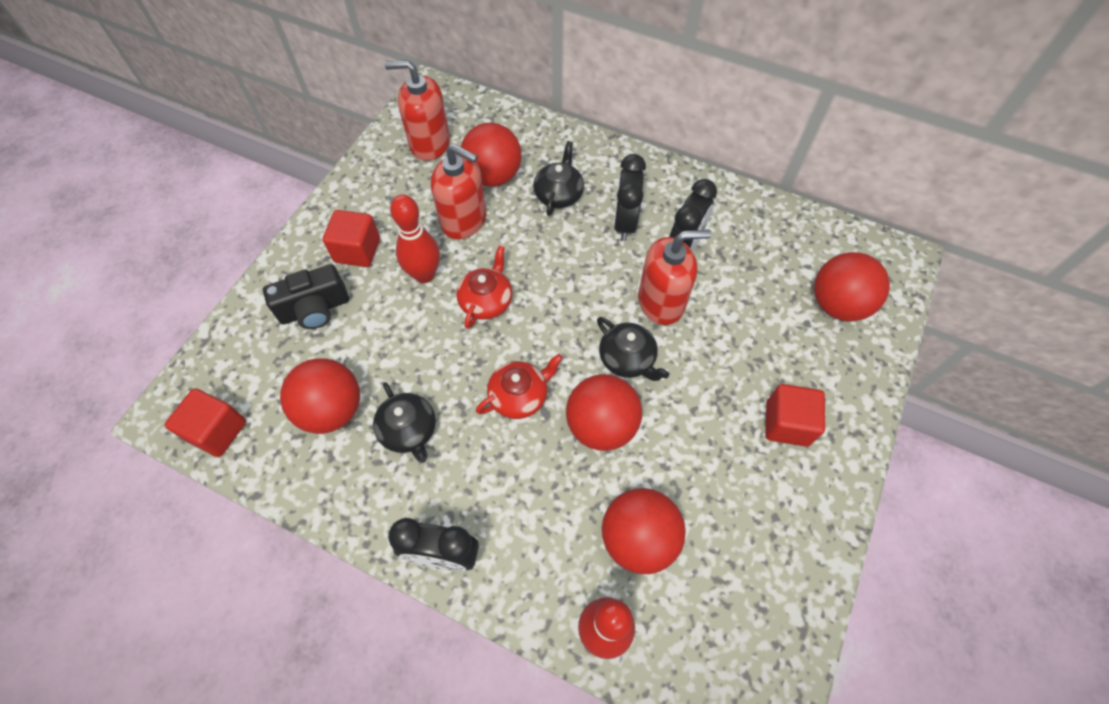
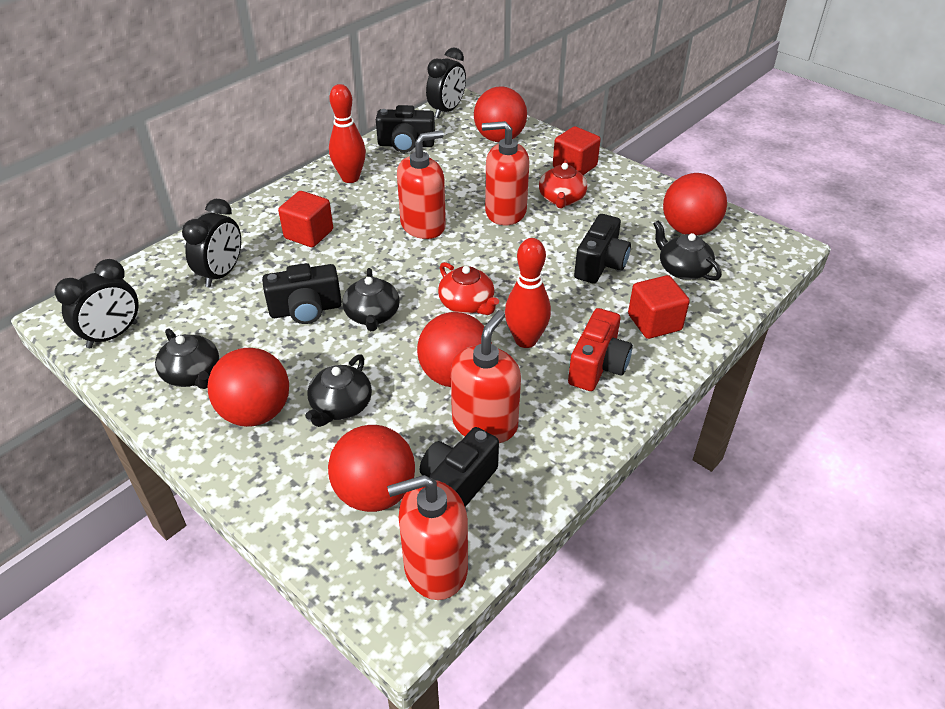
black camera: [263,264,349,329] = 1 -> [262,263,342,324] [376,105,435,153] [420,427,499,507] [574,214,631,284] = 4
black teapot: [373,382,436,463] [533,141,584,216] [597,317,669,381] = 3 -> [155,328,219,389] [305,354,372,427] [342,268,400,331] [653,221,722,281] = 4
red camera: none = 0 -> [568,308,633,391] = 1
red soap dispenser: [385,60,450,161] [431,144,486,239] [638,230,711,325] = 3 -> [387,475,468,600] [397,130,446,239] [451,310,521,443] [482,121,529,225] = 4

